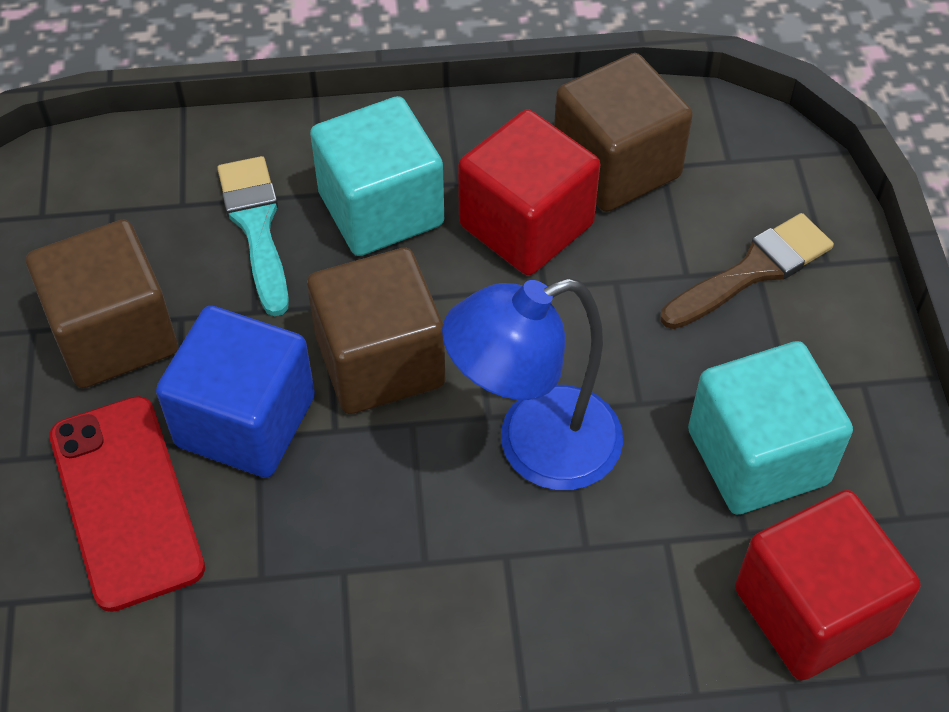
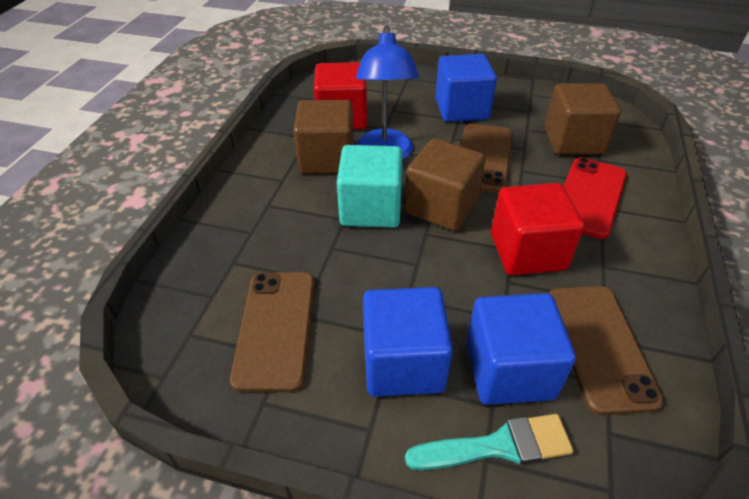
blue cube: [156,306,315,478] = 1 -> [363,287,453,397] [435,54,497,122] [466,293,576,405] = 3
brown brush: [660,213,834,329] = 1 -> none = 0
brown phone: none = 0 -> [230,272,315,392] [460,124,512,193] [549,286,664,415] = 3
turquoise cube: [310,96,444,256] [688,341,853,515] = 2 -> [337,145,403,228] = 1

